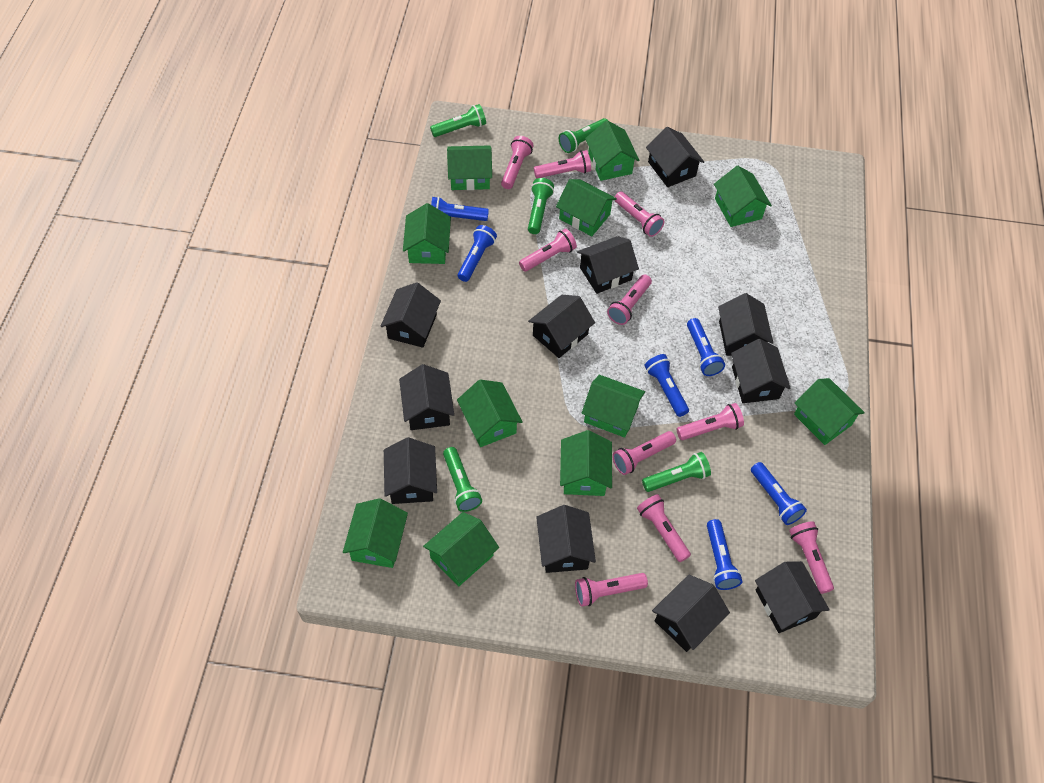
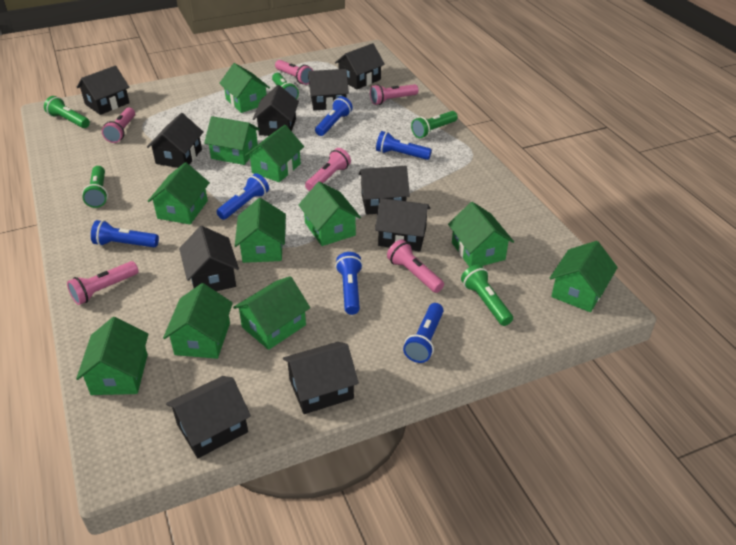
black house: [380,282,441,348] [384,437,437,504] [399,364,454,430] [528,295,595,358] [536,505,596,573] [577,236,639,294] [646,127,704,187] [652,575,730,652] [718,293,773,356] [731,339,791,403] [755,561,830,633] = 11 -> [77,66,130,115] [147,113,204,168] [166,376,251,458] [179,226,239,291] [253,85,299,136] [283,342,359,414] [308,69,349,110] [335,43,385,89] [358,166,410,215] [375,198,431,251] = 10
pink flashlight: [501,136,534,189] [519,229,577,272] [534,150,591,178] [575,573,648,607] [607,274,652,325] [612,431,676,475] [615,192,665,237] [637,494,691,562] [677,403,744,440] [789,521,834,594] = 10 -> [67,261,138,305] [102,108,135,143] [275,60,313,85] [305,148,351,191] [370,84,419,105] [387,239,444,293] = 6

